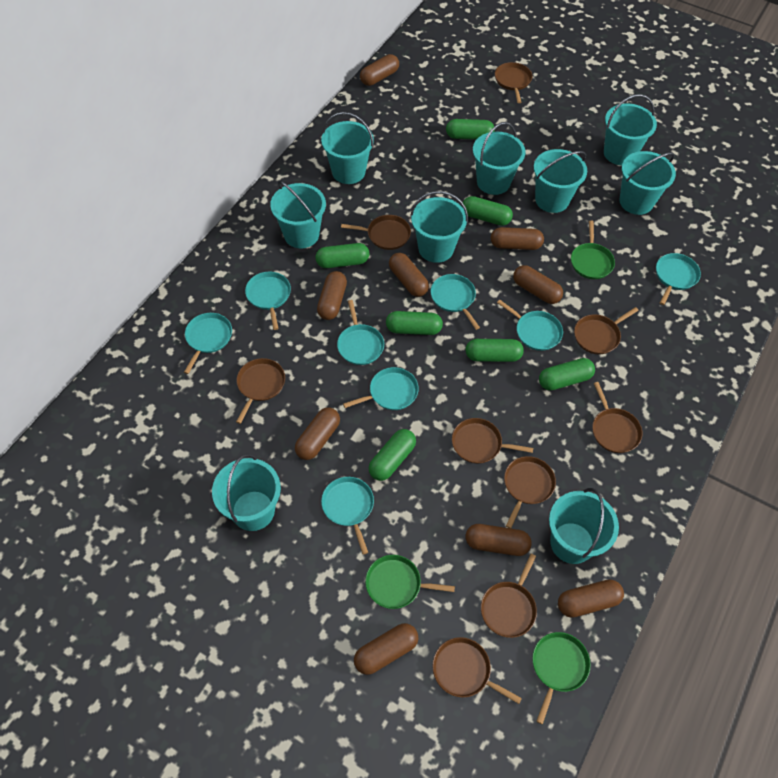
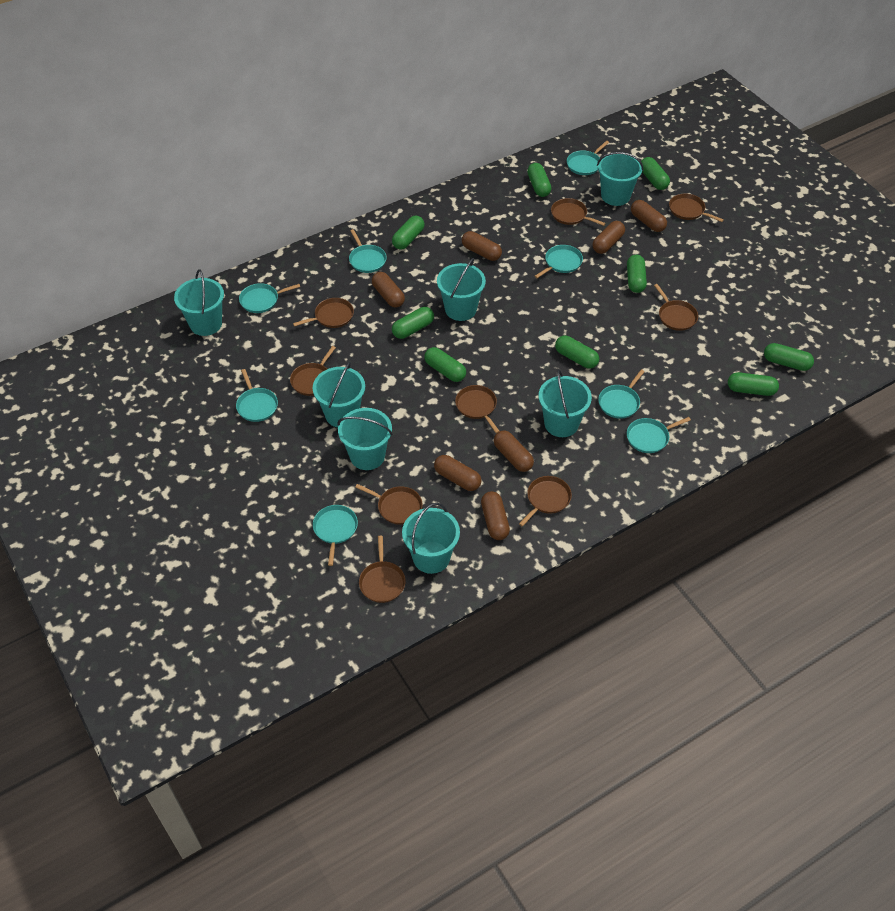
brown capsule: [295,407,340,460] [317,271,347,320] [354,623,418,675] [360,54,399,86] [389,253,429,297] [466,524,532,556] [491,227,544,250] [513,265,563,304] [558,579,624,618] = 9 -> [372,272,405,308] [434,455,482,491] [462,231,502,261] [481,491,510,540] [494,430,534,472] [592,221,625,254] [631,200,667,232] = 7
green capsule: [315,243,369,268] [369,429,416,481] [386,311,443,335] [446,119,495,140] [462,196,513,226] [466,339,524,362] [539,358,595,390] = 7 -> [392,216,425,250] [392,307,434,339] [424,347,466,382] [527,163,551,197] [555,335,599,369] [627,255,647,293] [641,157,670,190] [728,372,779,396] [764,343,814,371] = 9
green pan: [365,555,455,609] [532,632,591,724] [571,220,615,279] = 3 -> none = 0
turquoise bucket: [212,454,281,531] [270,181,326,248] [321,112,374,184] [410,191,468,263] [473,122,525,195] [534,149,587,213] [549,488,619,564] [604,94,657,165] [619,151,676,215] = 9 -> [174,269,224,336] [313,362,365,427] [338,408,392,470] [402,503,460,574] [437,258,486,321] [539,369,592,437] [597,152,643,206] = 7

